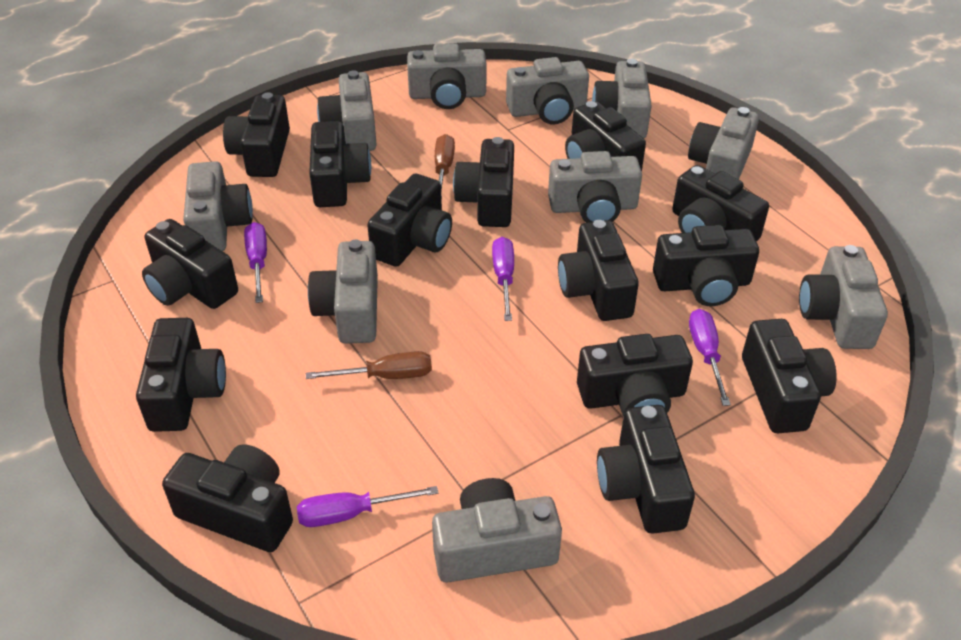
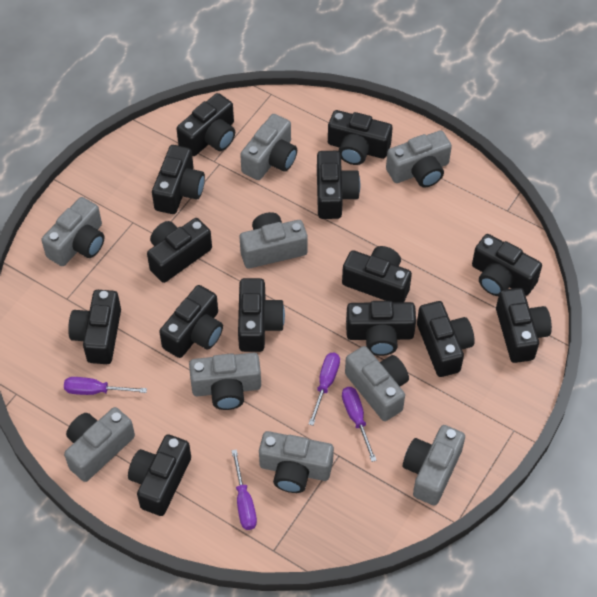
brown screwdriver: [306,351,432,379] [435,134,455,200] = 2 -> none = 0
grey camera: [183,161,253,251] [308,240,378,344] [317,70,377,151] [407,43,487,109] [432,478,562,583] [506,57,589,124] [548,151,642,223] [592,59,652,138] [688,107,759,179] [799,245,888,349] = 10 -> [41,197,104,266] [64,407,135,482] [189,353,261,410] [240,114,297,180] [240,212,308,269] [259,431,334,493] [345,346,409,421] [386,130,452,188] [403,425,465,506] = 9

